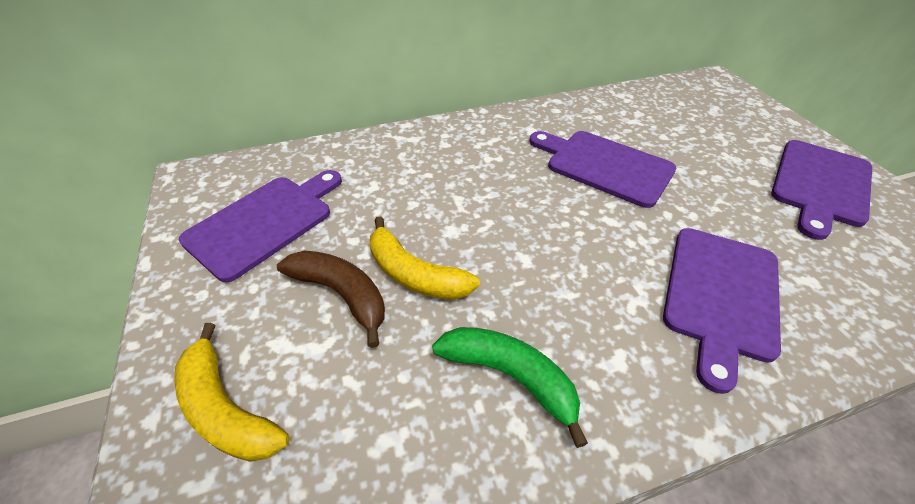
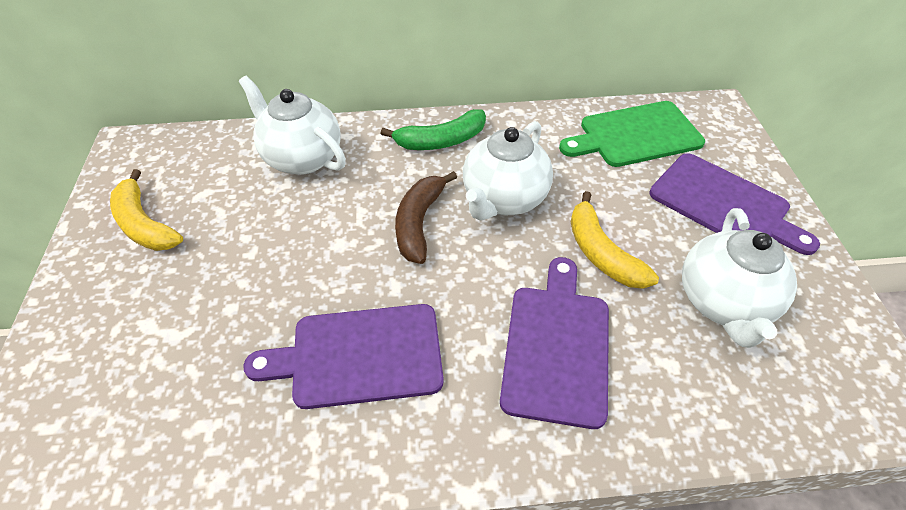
green cutting board: none = 0 -> [559,101,705,167] = 1
purple cutting board: [179,170,342,282] [529,131,677,208] [663,228,781,394] [771,140,872,240] = 4 -> [243,304,444,409] [500,257,609,429] [649,153,820,255] = 3
white teapot: none = 0 -> [239,76,346,175] [463,121,553,221] [682,208,797,348] = 3

